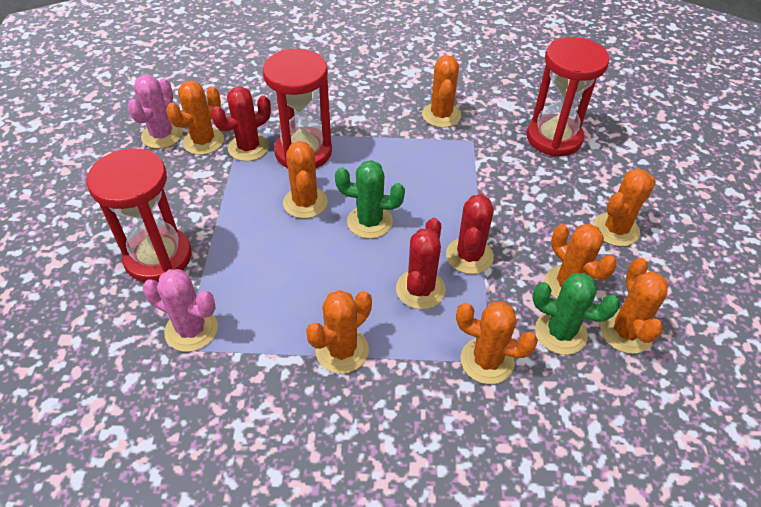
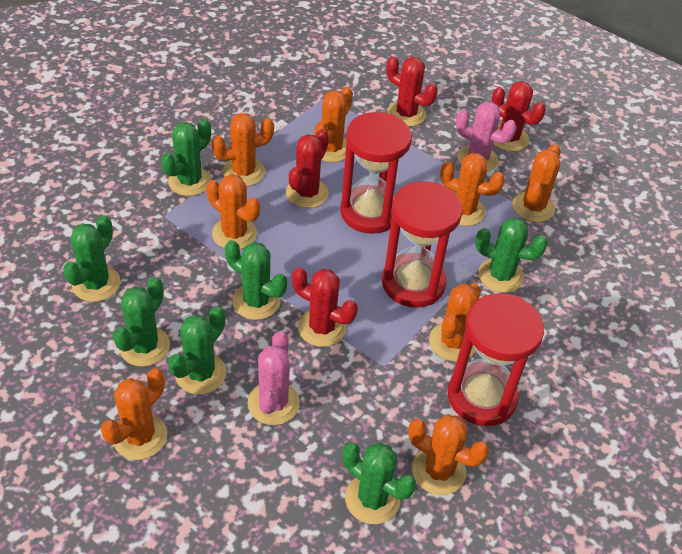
green cactus: [335,160,405,239] [532,273,620,355] = 2 -> [63,216,120,302] [113,277,170,367] [161,119,211,196] [168,306,226,394] [225,240,287,320] [342,442,416,524] [475,218,548,293] = 7
red cactus: [211,87,271,161] [396,218,446,309] [446,194,494,274] = 3 -> [286,129,329,208] [292,267,358,347] [386,56,438,127] [492,81,546,151] = 4

